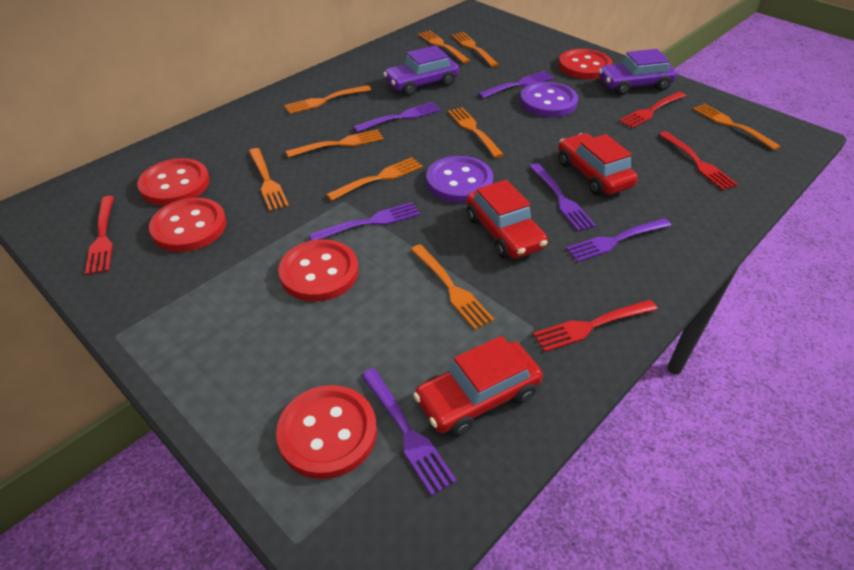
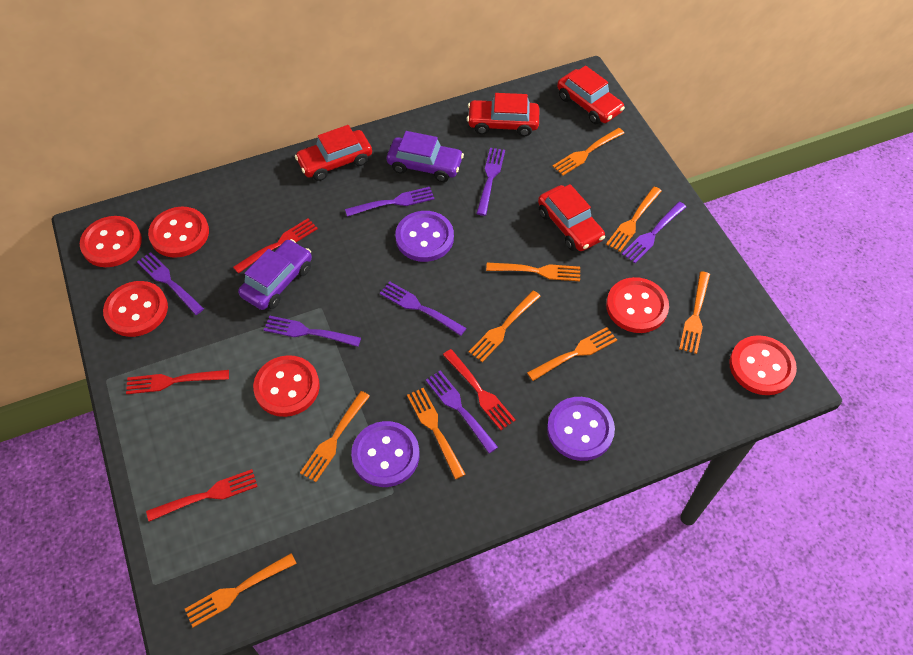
purple button: [426,156,493,203] [520,82,578,117] = 2 -> [351,421,420,487] [395,211,454,262] [547,397,615,461] = 3
purple fork: [309,202,420,241] [353,102,441,132] [361,368,457,496] [478,71,554,98] [529,163,596,231] [566,218,671,262] = 6 -> [137,252,204,315] [264,316,361,347] [345,187,434,217] [380,281,466,336] [426,370,498,453] [476,148,505,216] [622,202,686,263] = 7
red button: [137,158,210,206] [149,198,227,252] [276,385,377,479] [278,239,358,302] [558,49,613,80] = 5 -> [80,216,142,267] [103,281,168,337] [148,207,209,258] [253,355,320,417] [606,277,669,333] [729,335,797,395] = 6
red car: [413,336,543,437] [466,180,548,259] [558,133,638,196] = 3 -> [295,125,372,181] [467,93,539,136] [538,184,605,251] [557,65,625,124] = 4

